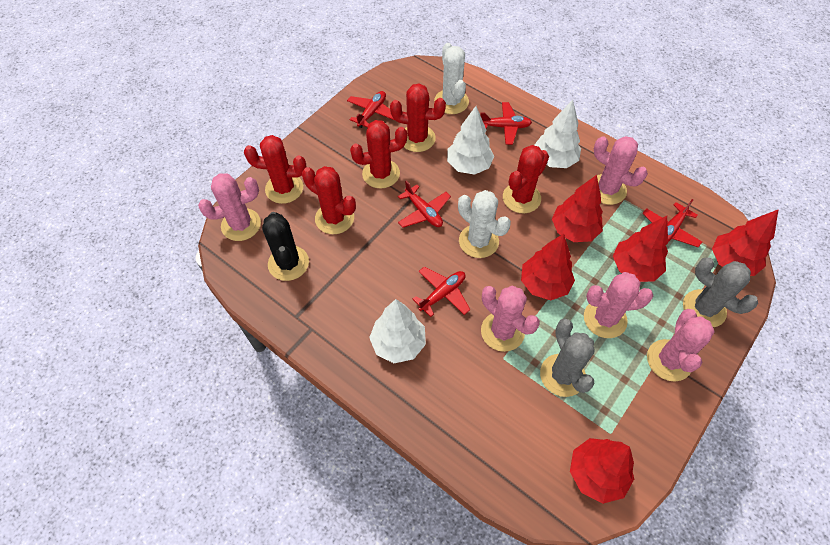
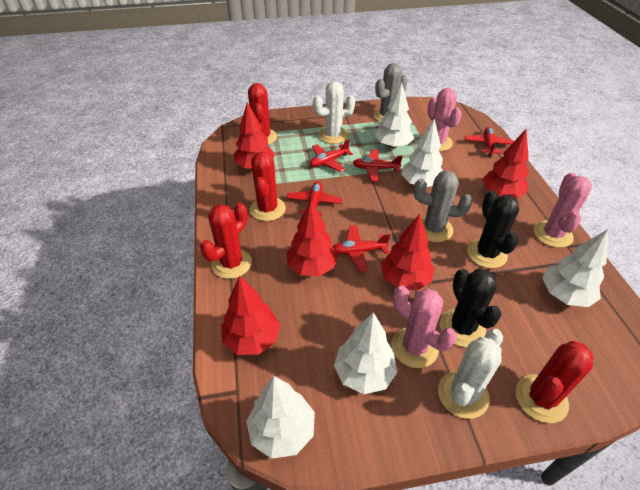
black cactus: [262,212,309,281] = 1 -> [440,269,501,347] [467,191,519,268] = 2
pink cactus: [198,173,261,241] [481,286,540,352] [584,272,653,338] [594,136,648,205] [647,309,715,382] = 5 -> [392,285,457,368] [428,88,462,151] [534,173,592,248] = 3
red cactus: [244,135,306,204] [302,166,356,234] [350,120,407,189] [390,84,446,152] [503,145,549,213] = 5 -> [200,203,252,279] [248,83,277,145] [250,151,286,221] [516,341,593,423] = 4
white tree: [369,299,426,363] [447,106,494,175] [534,100,581,168] = 3 -> [246,376,315,459] [334,312,397,394] [375,82,414,148] [401,119,443,187] [543,229,608,307] = 5

